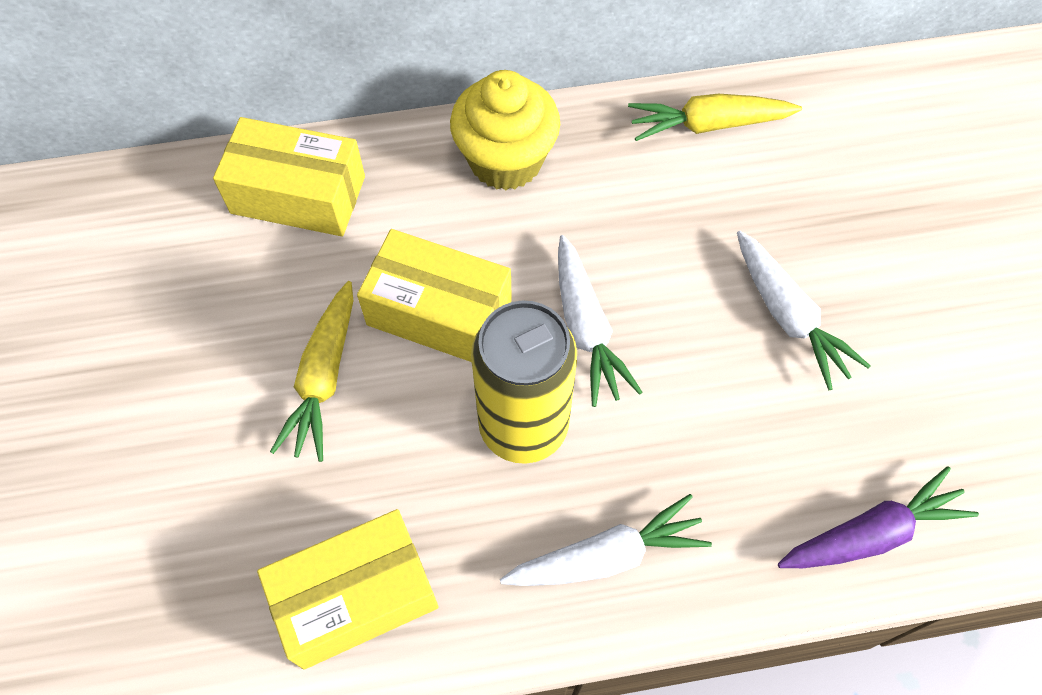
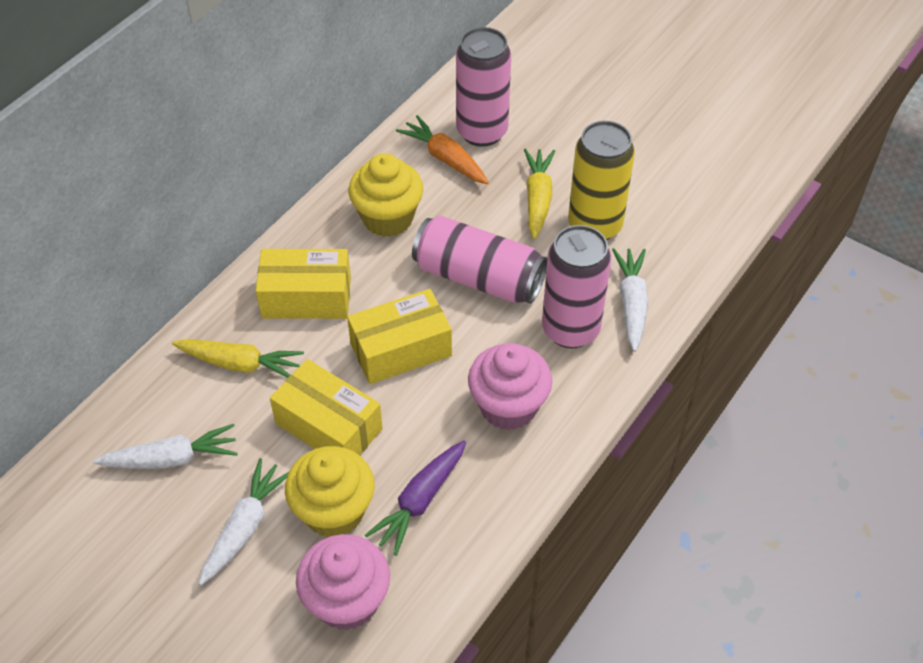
orange carrot: none = 0 -> [396,115,489,184] = 1
pink can: none = 0 -> [412,215,547,304] [456,27,511,147] [542,225,611,348] = 3
pink cupcake: none = 0 -> [296,534,390,630] [468,343,552,430] = 2
yellow cupcake: [450,70,560,190] = 1 -> [285,446,374,538] [348,153,423,237] = 2

